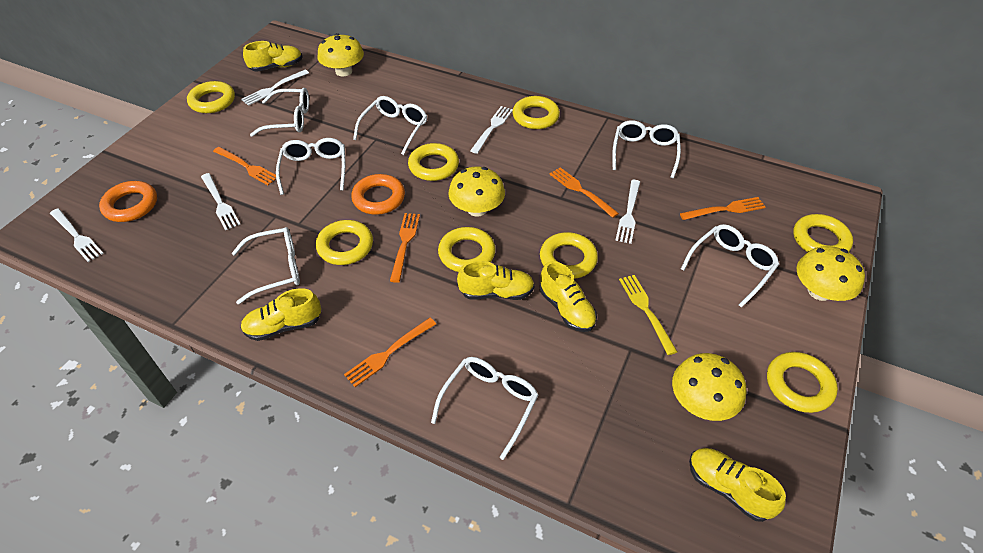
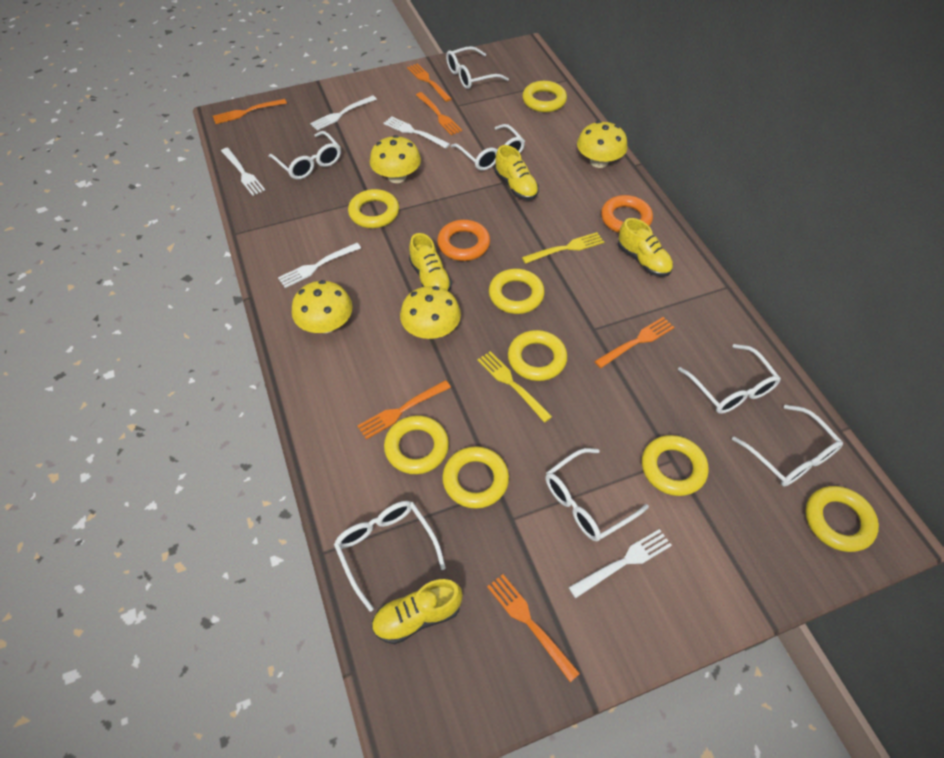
orange fork: [213,147,276,185] [344,318,436,387] [390,213,420,283] [550,167,619,218] [680,197,766,220] = 5 -> [213,99,287,124] [357,380,451,439] [407,63,452,102] [416,92,462,135] [487,574,580,682] [594,317,674,368] = 6
yellow fork: [619,275,677,355] = 1 -> [477,351,552,423] [522,232,604,264] = 2
yellow shoe: [240,288,321,341] [243,41,303,72] [457,261,535,300] [540,261,597,332] [689,448,786,522] = 5 -> [371,579,463,644] [409,233,452,291] [495,145,539,200] [618,218,673,277] = 4

